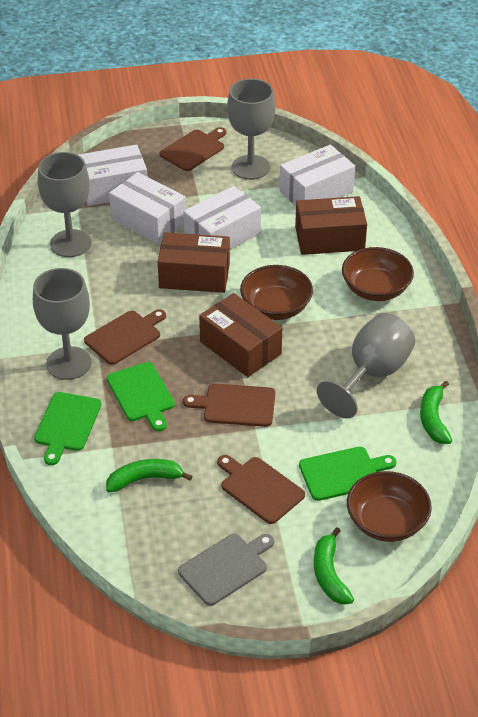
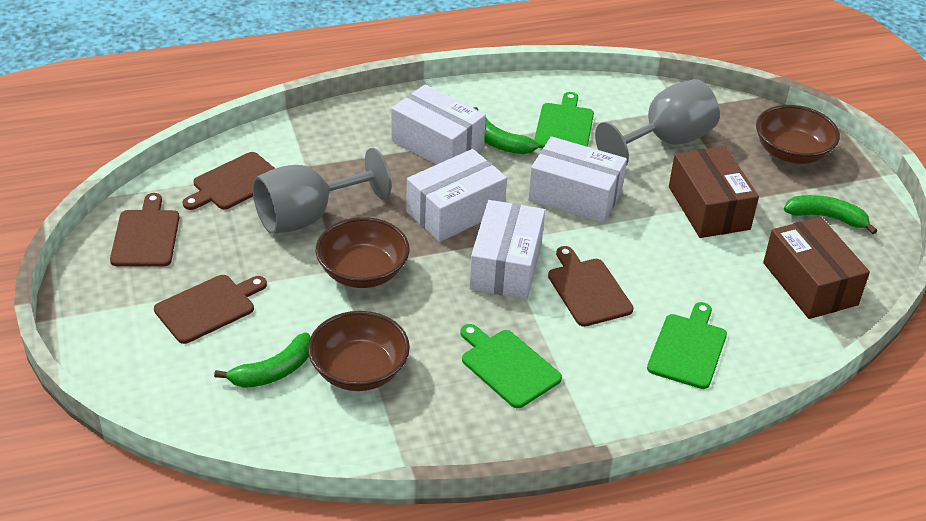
brown box: [158,232,230,293] [199,293,282,377] [295,196,367,255] = 3 -> [669,146,759,238] [763,217,870,319] = 2
grey cutting board: [178,534,274,606] = 1 -> none = 0
grey goblet: [33,268,92,380] [38,152,91,257] [227,79,275,180] [317,313,415,418] = 4 -> [253,148,391,234] [595,79,720,166] = 2

